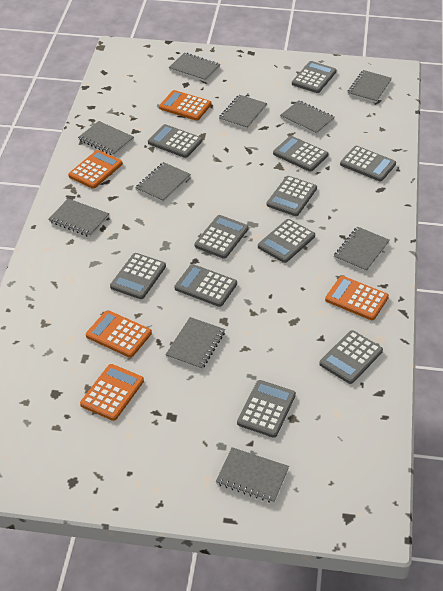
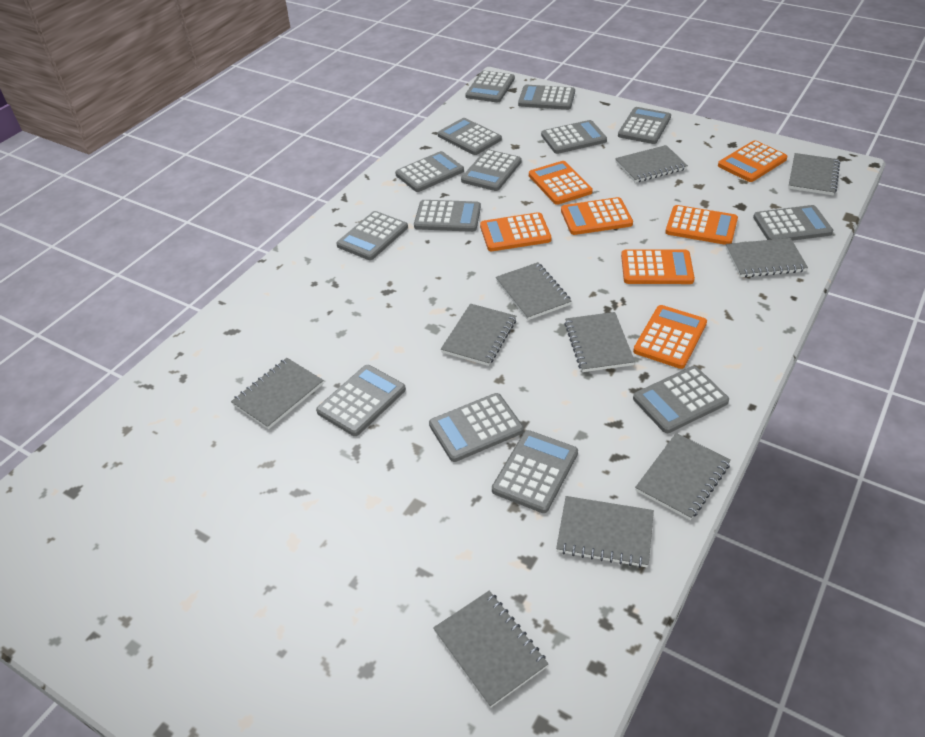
grey calculator: [110,253,166,299] [148,124,202,158] [174,264,237,307] [195,215,249,259] [237,380,296,438] [258,219,315,263] [267,176,317,216] [273,136,328,172] [292,61,336,93] [319,330,383,384] [340,146,396,181] = 11 -> [316,365,406,436] [336,211,408,260] [395,151,464,192] [414,200,481,232] [429,393,524,462] [438,118,502,155] [461,149,522,191] [465,71,515,102] [492,430,578,513] [518,85,575,110] [541,120,607,154] [618,107,671,144] [633,366,729,433] [753,205,833,241] = 14
orange calculator: [68,150,123,189] [80,364,144,421] [86,310,152,358] [159,90,211,121] [325,276,389,320] = 5 -> [480,212,552,251] [529,161,593,205] [561,197,633,235] [621,249,695,284] [633,305,707,369] [665,205,738,245] [718,140,787,182] = 7

